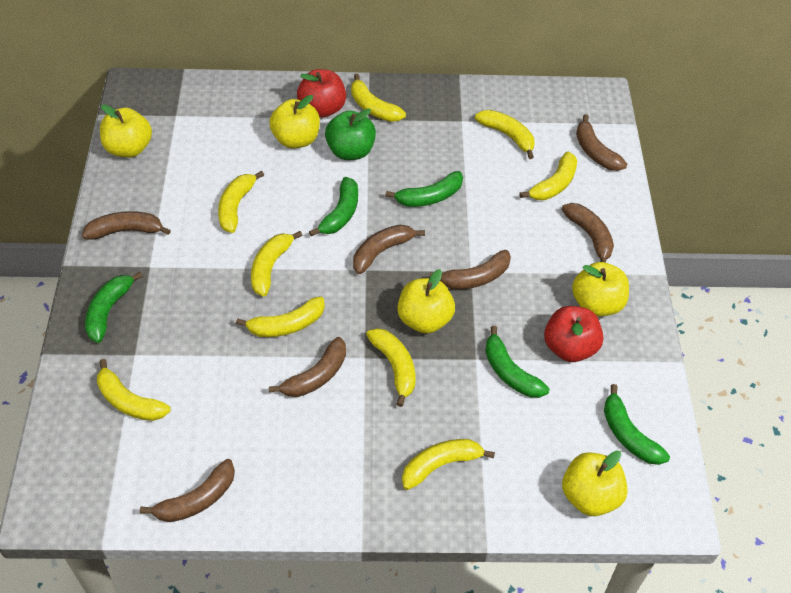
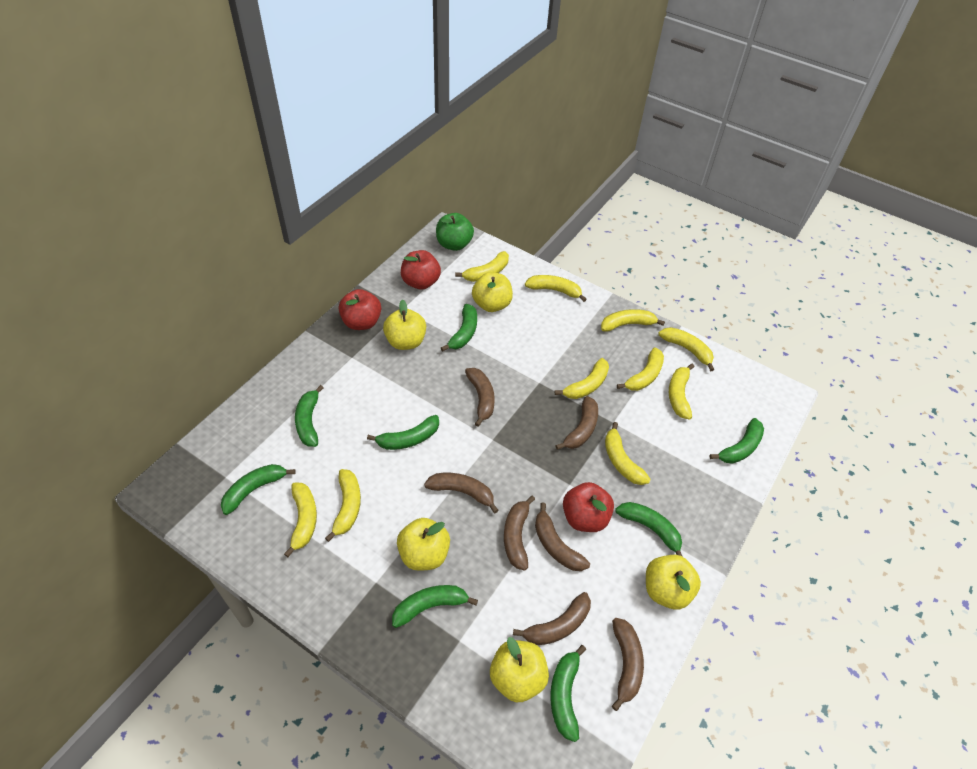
green banana: [85,272,143,343] [309,177,358,236] [385,171,463,207] [485,326,550,398] [604,384,670,465] = 5 -> [221,464,296,515] [295,385,324,447] [367,415,439,450] [392,585,478,628] [441,304,477,352] [550,645,586,742] [615,502,683,557] [710,418,764,464] = 8
red apple: [297,69,346,118] [544,306,603,362] = 2 -> [339,289,381,330] [401,250,441,290] [563,482,614,532] = 3
yellow banana: [97,359,171,421] [218,171,264,233] [236,296,325,337] [251,231,302,297] [351,74,406,122] [366,328,415,407] [402,439,495,490] [475,110,535,159] [519,152,577,200] = 9 -> [284,483,317,557] [325,469,361,542] [455,251,509,282] [525,275,587,302] [555,358,609,399] [601,309,665,332] [605,422,651,485] [617,347,664,391] [658,327,714,371] [669,364,695,420] = 10

